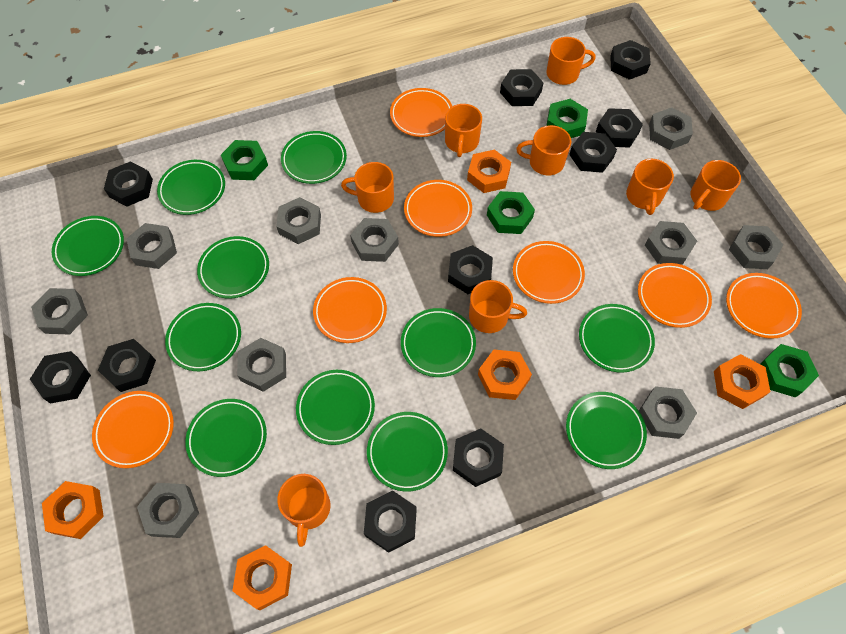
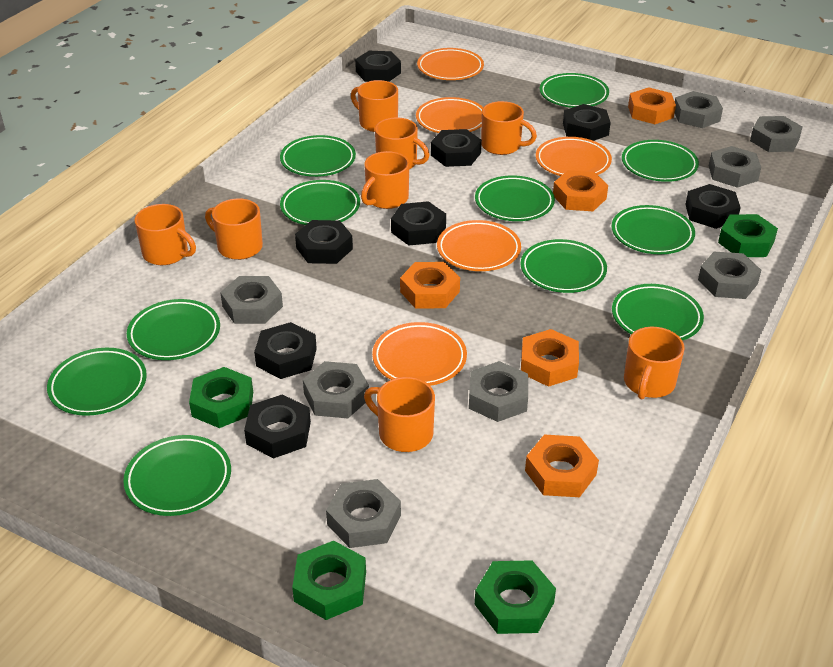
black nut: [30,351,91,403] [98,339,156,392] [104,161,153,207] [364,490,417,553] [448,245,493,294] [453,429,504,487] [500,69,544,106] [569,132,617,173] [596,108,643,148] [610,40,651,80] = 10 -> [244,394,311,459] [254,322,317,379] [295,220,353,264] [355,51,401,82] [391,201,446,245] [431,129,482,167] [563,104,611,141] [685,184,741,229] = 8
grey nut: [31,288,88,334] [126,223,177,269] [137,483,199,538] [237,338,286,392] [276,197,321,244] [350,218,399,262] [639,386,697,439] [645,221,697,265] [649,107,693,150] [729,225,783,269] = 10 -> [220,276,283,324] [303,361,369,418] [326,479,401,548] [469,361,528,422] [675,91,723,128] [698,252,761,299] [709,146,761,188] [750,116,802,152] = 8
orange plate: [92,391,174,468] [313,277,387,343] [390,88,452,137] [404,180,472,237] [513,241,585,304] [638,263,712,328] [726,273,802,339] = 7 -> [372,322,467,386] [416,97,483,133] [417,48,484,80] [437,220,521,271] [536,137,612,176] = 5

